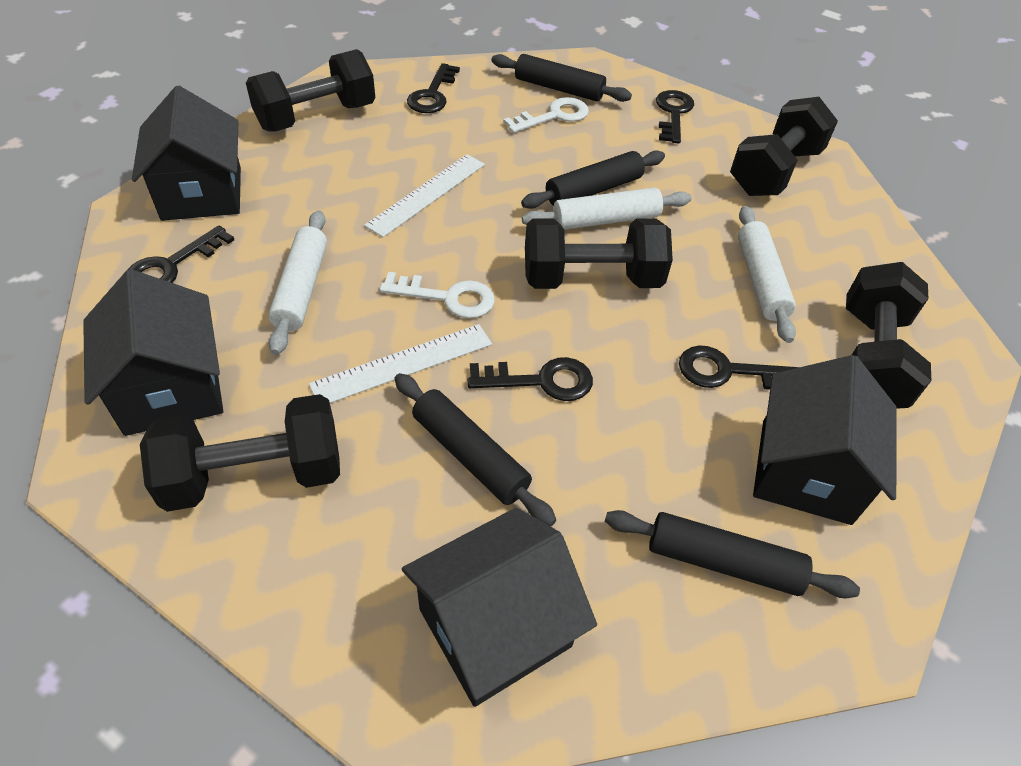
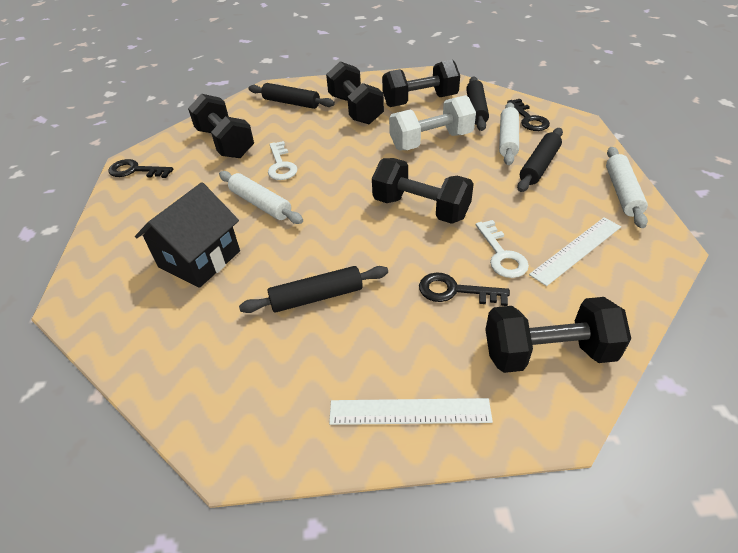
black house: [83,269,223,436] [132,86,241,221] [402,508,597,707] [753,355,896,525] = 4 -> [135,182,240,288] = 1
black key: [128,226,234,283] [407,63,460,113] [468,357,593,401] [656,90,694,143] [679,346,799,390] = 5 -> [108,159,174,178] [419,272,510,306] [507,99,550,131] = 3
white dumbbell: none = 0 -> [389,95,476,150] = 1

